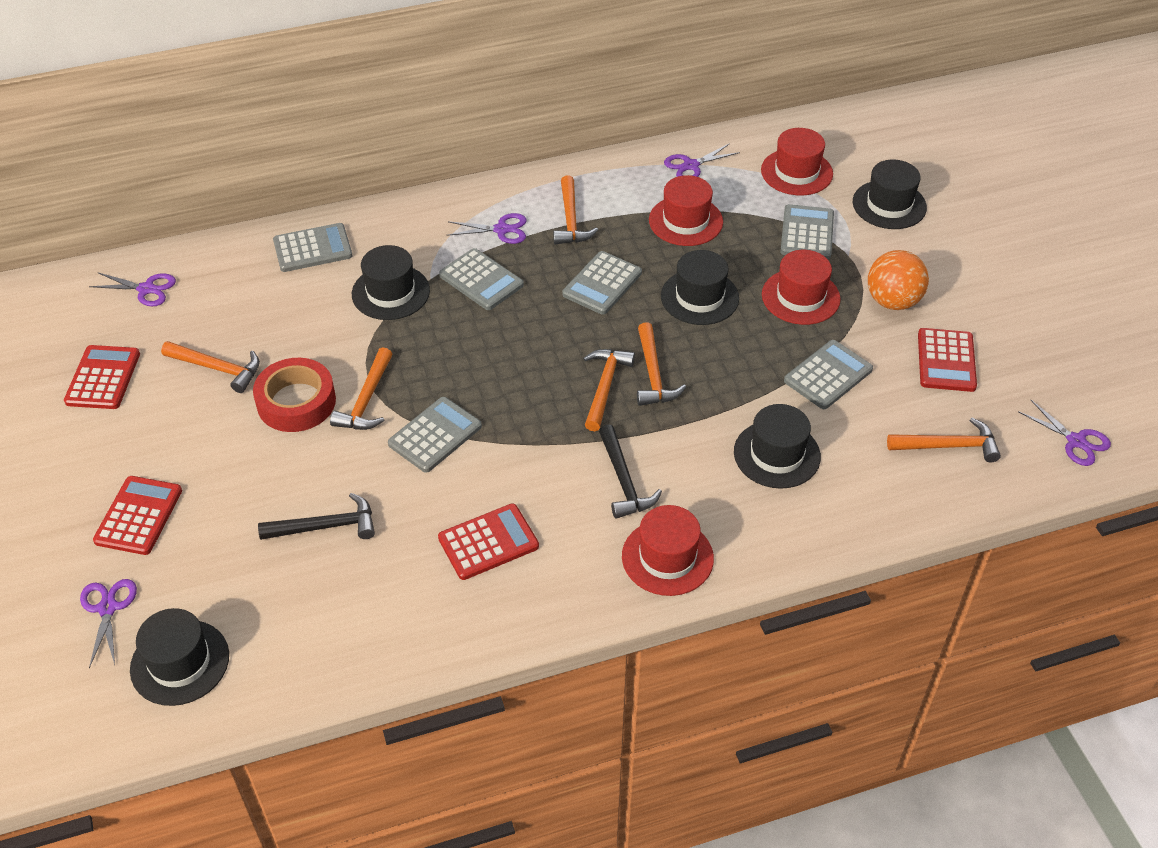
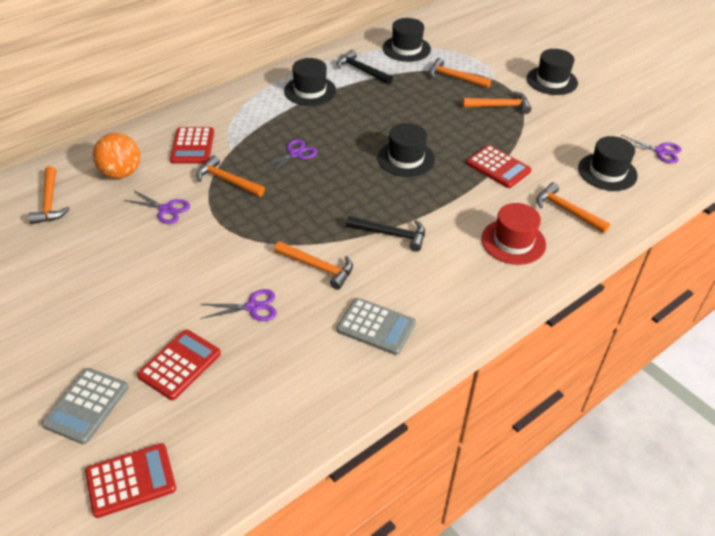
grey calculator: [273,223,352,272] [388,397,482,473] [439,248,524,310] [562,251,642,315] [780,204,834,259] [784,340,873,409] = 6 -> [42,368,128,444] [337,298,416,355] = 2
purple scissors: [80,579,137,668] [89,272,176,306] [447,213,527,244] [664,143,740,177] [1018,400,1111,466] = 5 -> [124,190,190,224] [201,289,277,321] [260,139,318,176] [622,135,682,164] = 4
red hat: [622,505,714,596] [649,175,723,246] [761,128,833,195] [762,250,841,325] = 4 -> [482,203,546,265] = 1
red tape: [253,358,336,432] = 1 -> none = 0

